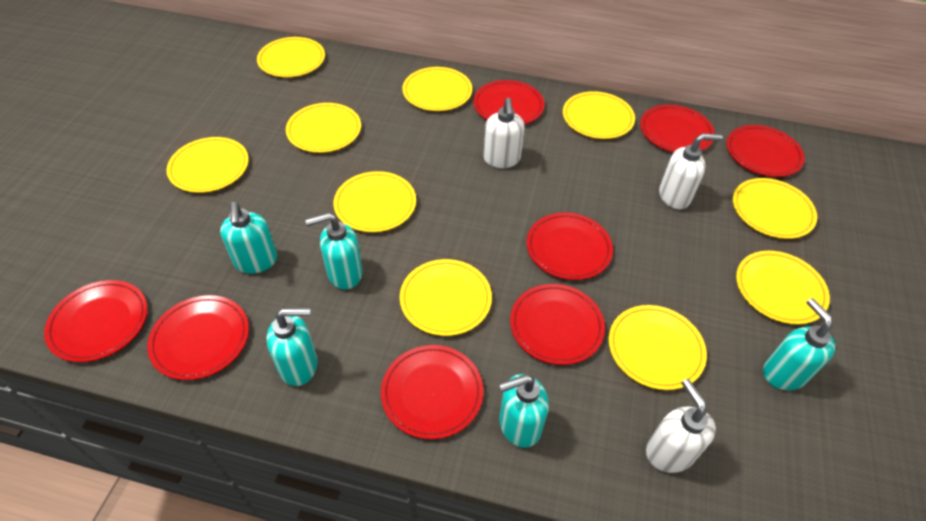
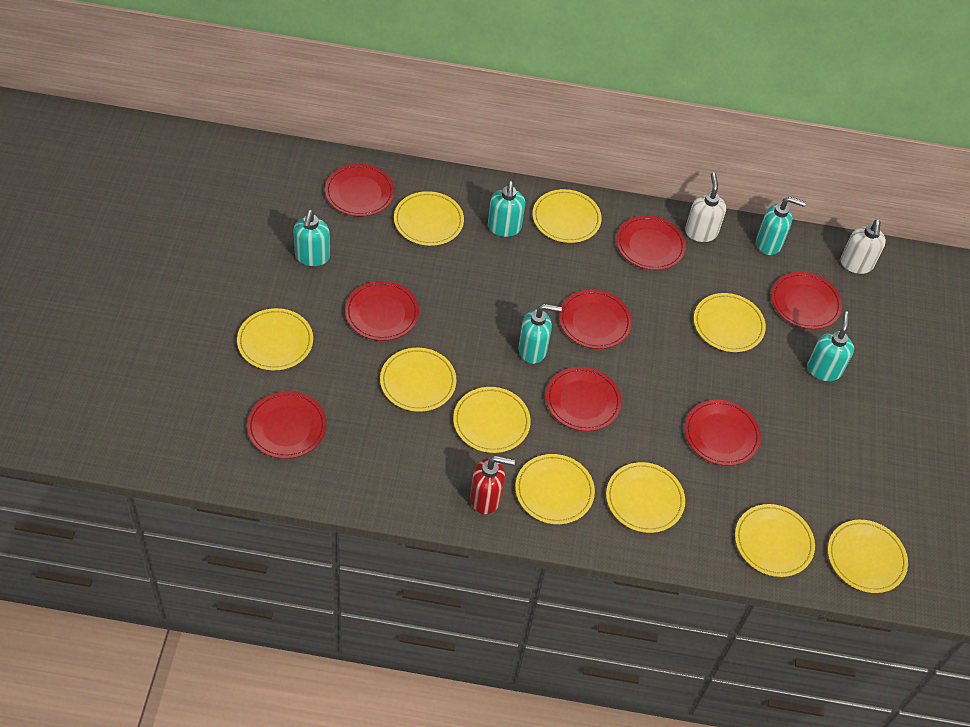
red soap dispenser: none = 0 -> [470,456,515,514] = 1
white soap dispenser: [483,98,525,168] [646,379,716,473] [659,133,723,209] = 3 -> [685,173,726,242] [841,220,886,274] = 2

